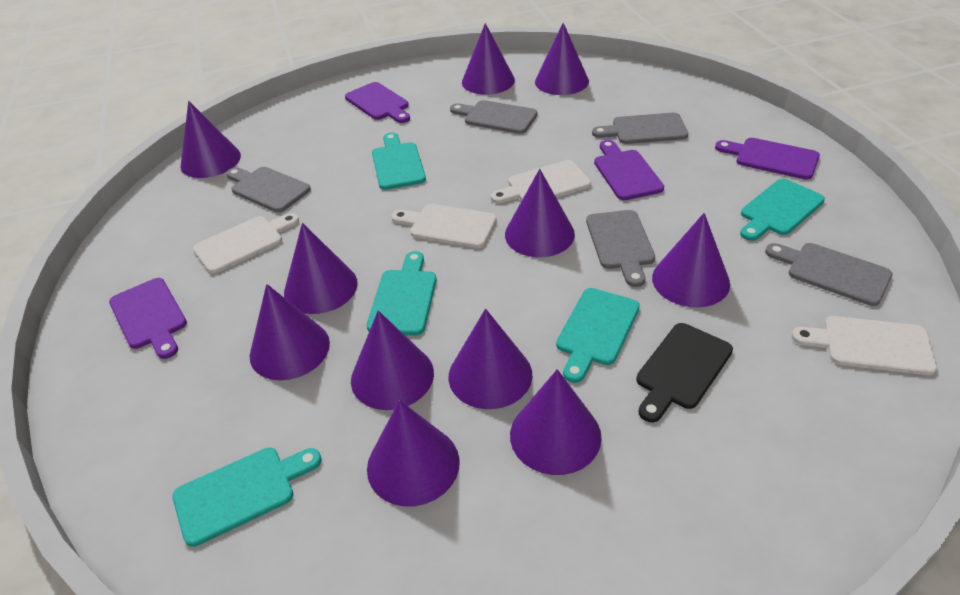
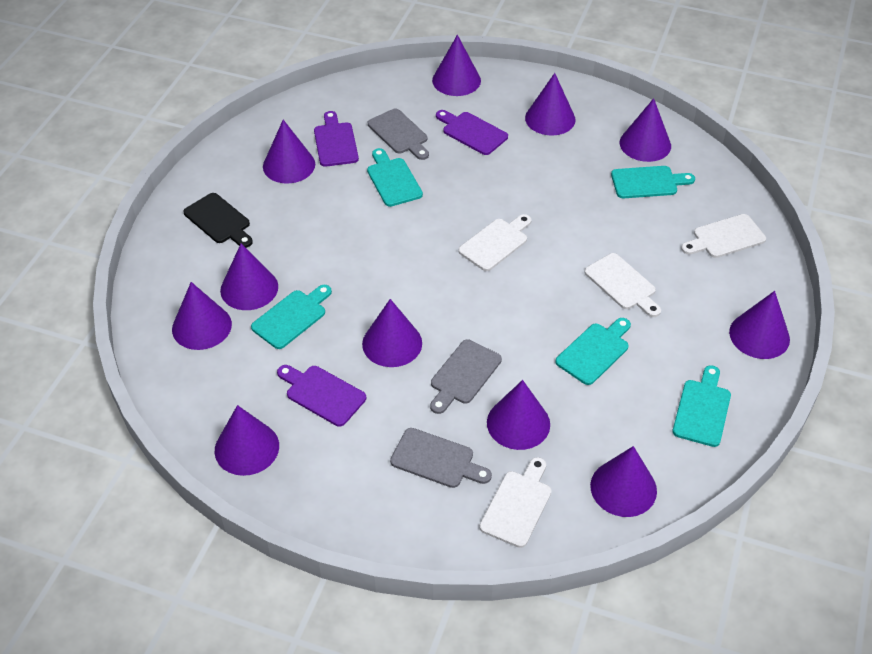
grey cutting board: [226,167,311,212] [450,100,538,134] [586,210,655,287] [592,113,688,144] [765,243,893,306] = 5 -> [368,109,429,160] [390,428,492,488] [430,339,502,414] = 3
purple cutting board: [109,278,187,359] [345,82,410,123] [594,140,664,200] [715,138,820,180] = 4 -> [277,365,366,426] [314,111,359,167] [436,110,508,155] = 3

